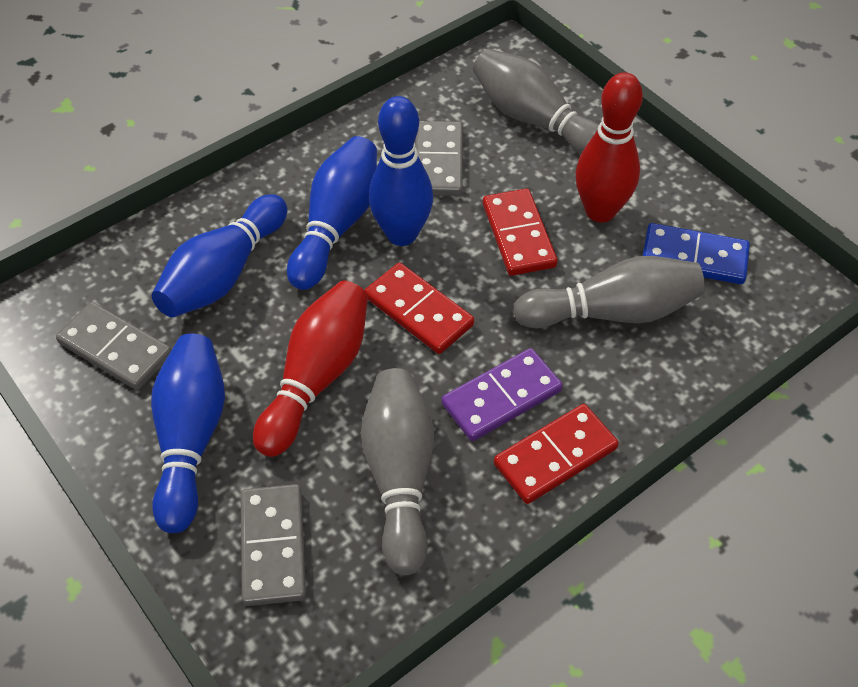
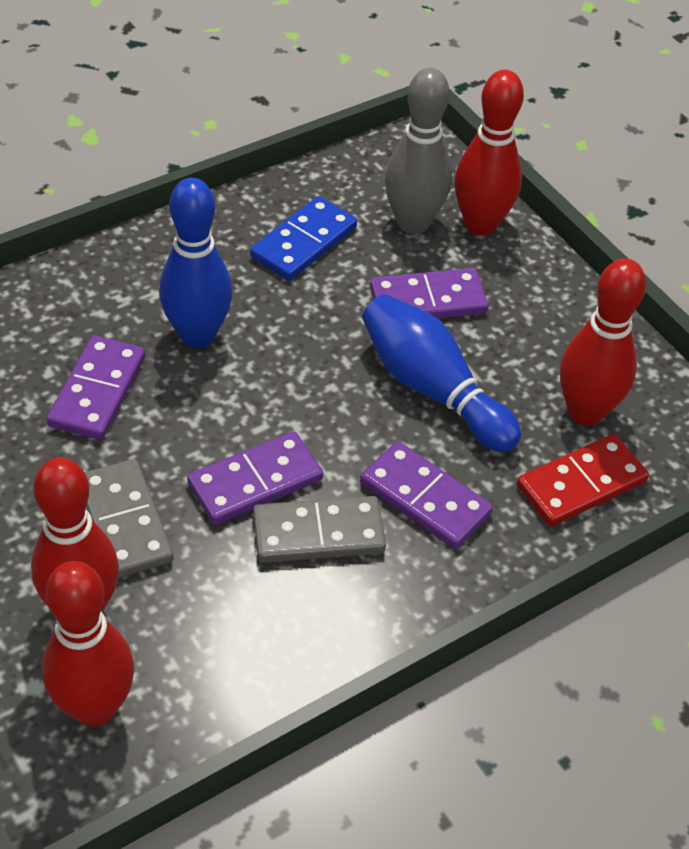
blue bowling pin: [151,334,225,533] [152,194,287,317] [287,136,377,290] [369,96,433,246] = 4 -> [159,178,233,348] [362,294,521,452] = 2
grey bowling pin: [361,368,434,575] [473,49,599,155] [513,256,705,328] = 3 -> [385,68,452,234] = 1
grey domino: [56,302,171,390] [241,484,306,606] [415,121,463,196] = 3 -> [85,459,173,578] [253,496,386,563] = 2
purple domino: [442,348,563,441] = 1 -> [47,335,145,440] [187,431,323,525] [360,441,493,549] [370,268,488,319] = 4
red bowling pin: [253,281,368,457] [576,72,643,223] = 2 -> [31,458,119,612] [42,561,134,727] [455,70,524,235] [560,258,646,426] = 4
red domino: [365,263,474,354] [483,189,558,276] [494,404,619,504] = 3 -> [517,434,649,526] = 1

